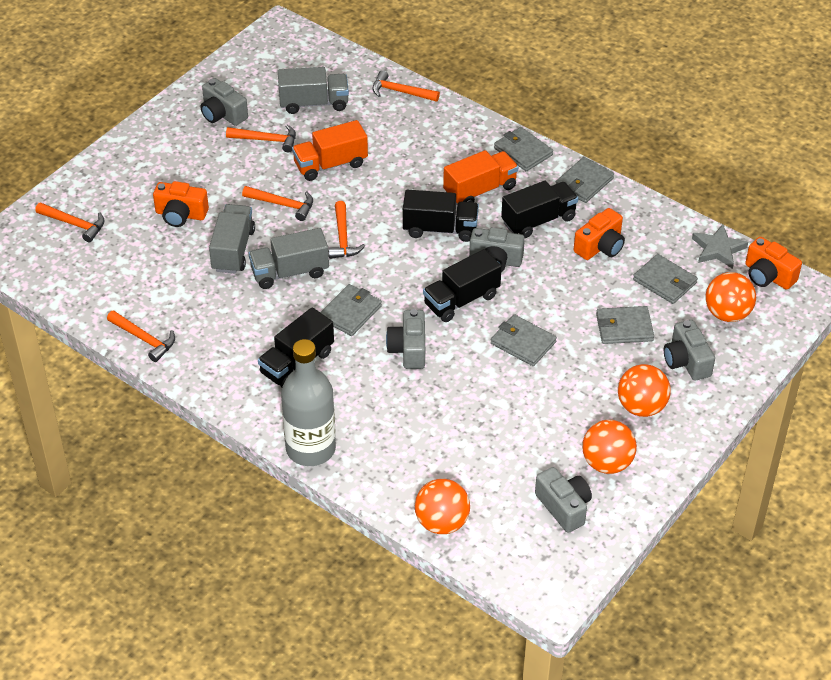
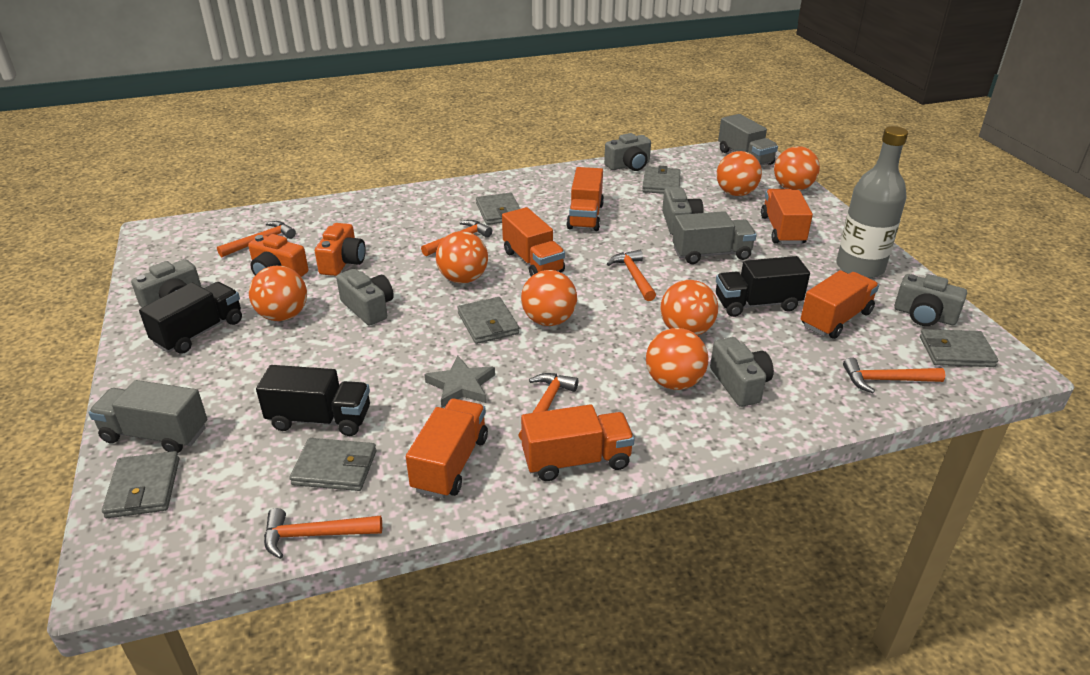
black truck: [258,308,334,387] [403,190,479,242] [423,249,502,322] [501,181,578,238] = 4 -> [139,282,242,354] [256,365,370,436] [716,256,810,317] = 3
grey camera: [200,78,248,126] [386,309,425,369] [469,227,525,272] [535,467,592,533] [664,320,715,381] = 5 -> [131,259,201,307] [336,269,394,326] [604,133,651,171] [662,187,703,235] [710,337,774,407] [894,274,967,326] = 6
orange ball: [415,479,470,534] [582,420,637,474] [618,364,671,417] [706,272,756,322] = 4 -> [249,266,307,321] [436,231,488,283] [521,270,577,326] [646,328,708,390] [660,280,718,335] [717,151,762,196] [774,146,820,190] = 7
orange camera: [153,181,209,227] [574,208,625,260] [745,237,802,290] = 3 -> [248,234,308,277] [315,223,366,276] = 2
orange truck: [292,120,368,181] [443,150,518,205] = 2 -> [406,399,488,499] [502,207,565,276] [521,404,635,481] [567,167,604,231] [761,189,813,244] [801,270,879,339] = 6

